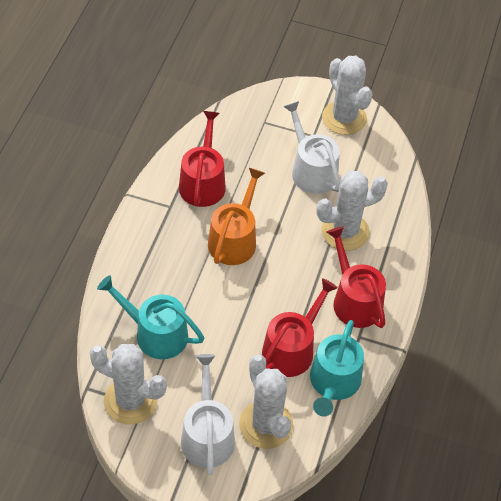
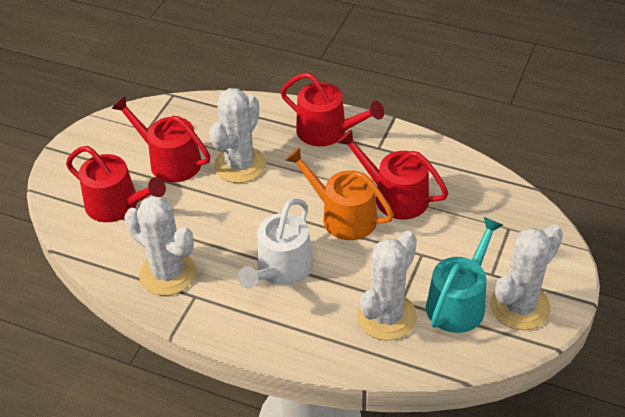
red watering can: [179,111,226,207] [262,278,338,377] [327,227,386,328] = 3 -> [66,146,166,222] [111,96,210,182] [280,72,384,146] [337,129,448,220] = 4
turquoise watering can: [97,275,204,359] [310,320,364,417] = 2 -> [426,217,503,333] = 1
white watering can: [181,354,235,475] [283,101,340,194] = 2 -> [238,199,314,288] = 1

